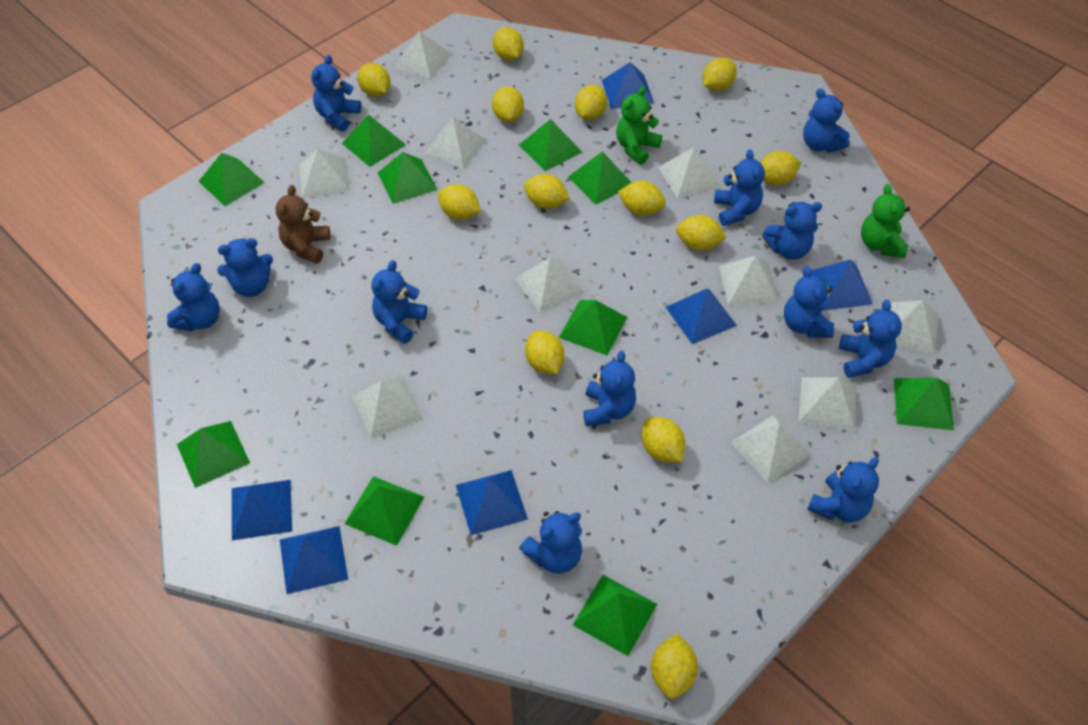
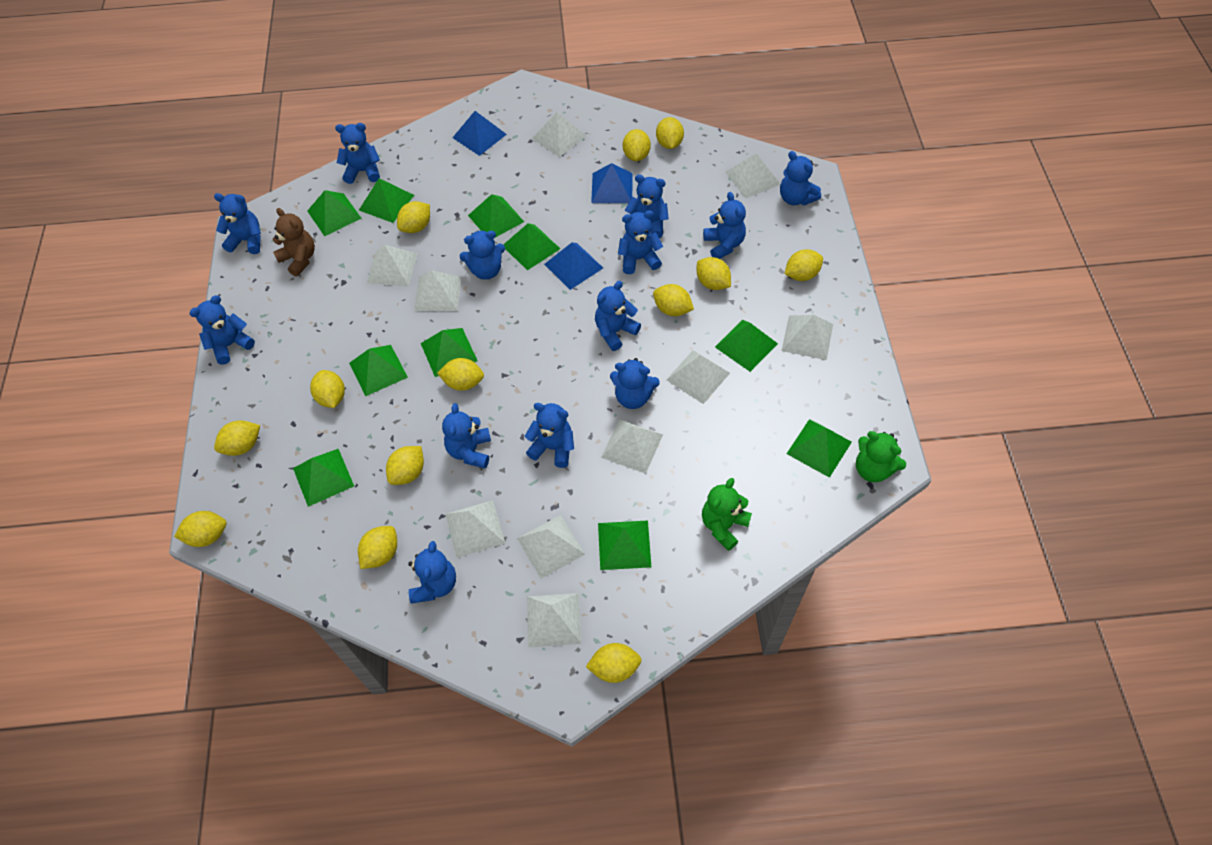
blue pyramid: [232,480,292,540] [280,526,348,594] [456,470,528,535] [602,62,654,109] [666,288,737,344] [811,260,873,311] = 6 -> [452,111,507,156] [544,242,603,290] [591,163,633,203] = 3
blue teddy bear: [167,263,220,332] [217,238,273,297] [311,55,361,131] [372,260,427,344] [520,511,582,574] [583,351,636,426] [714,149,765,226] [762,202,822,260] [784,266,834,338] [803,88,850,153] [807,457,879,522] [839,300,902,378] = 12 -> [189,295,255,365] [214,193,261,254] [335,123,380,184] [408,541,456,604] [442,403,491,468] [460,230,505,280] [525,403,574,468] [595,281,641,351] [610,358,660,409] [618,210,663,274] [625,175,669,238] [703,192,746,259] [780,151,821,205] = 13

